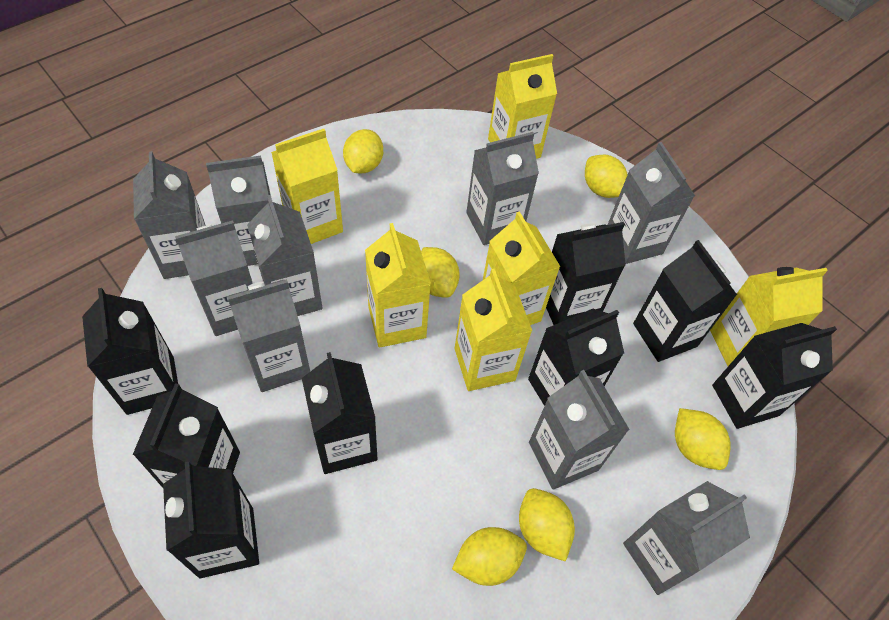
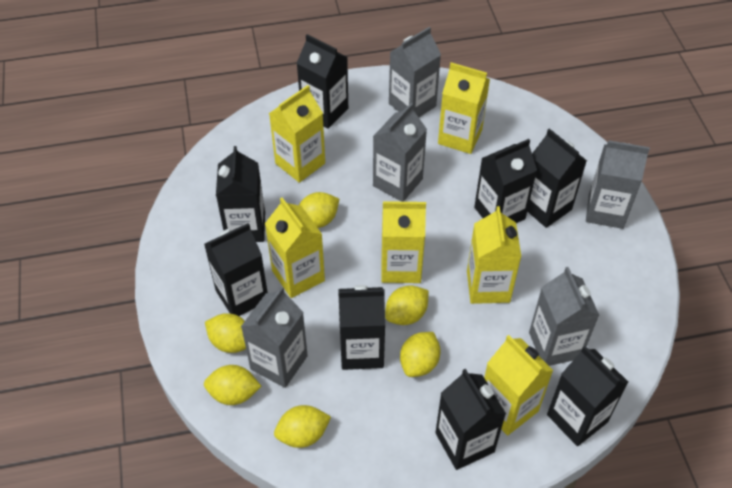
grey carton: [133,151,206,279] [175,220,253,336] [206,155,272,266] [227,280,310,392] [247,195,322,316] [466,132,539,245] [529,370,630,489] [607,142,695,264] [623,481,750,595] = 9 -> [241,286,308,388] [373,103,427,202] [389,27,441,117] [529,267,599,366] [586,140,650,229] = 5

